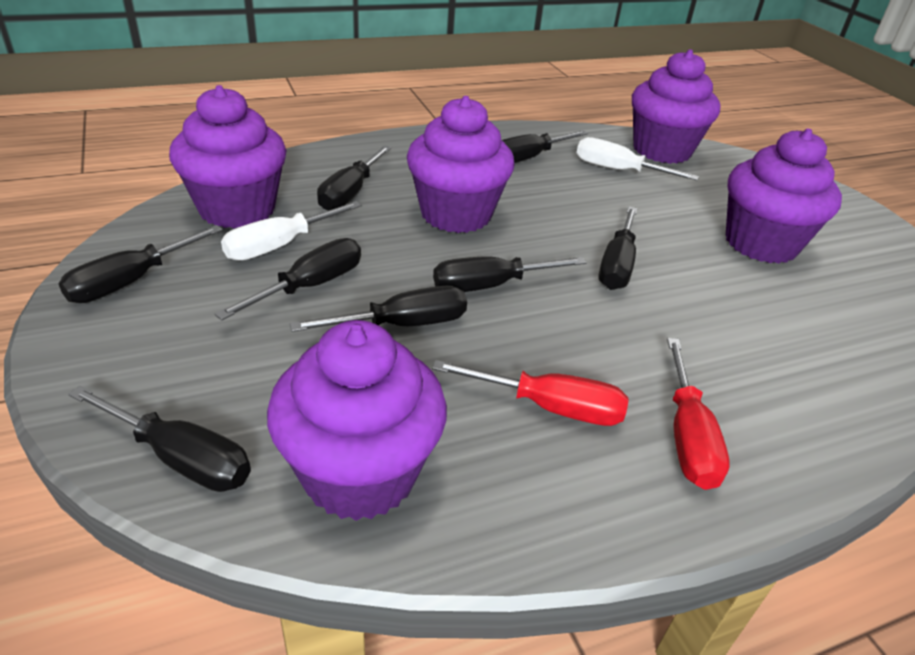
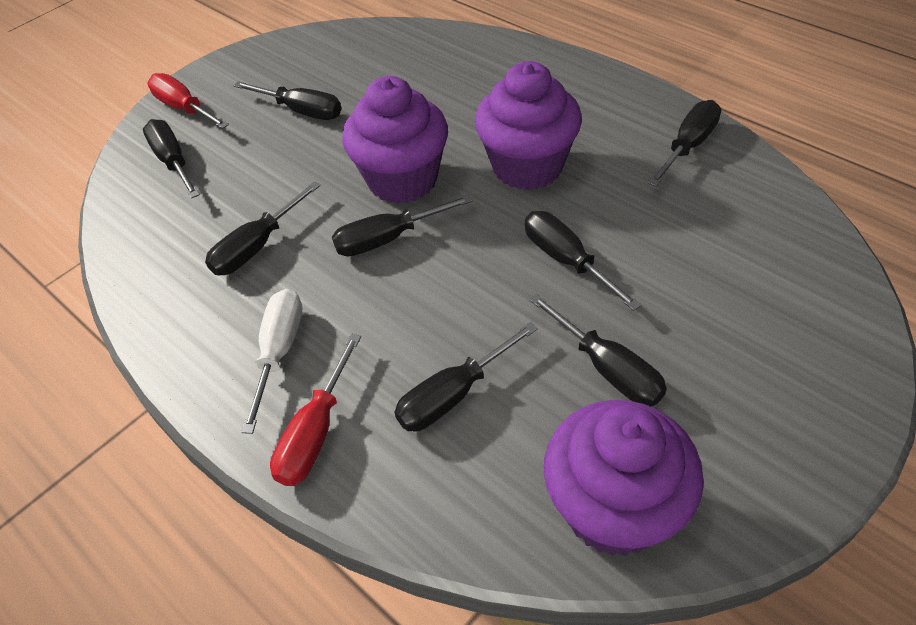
purple cupcake: [169,85,287,229] [267,320,447,521] [407,96,515,233] [632,49,720,164] [726,129,842,264] = 5 -> [342,76,448,204] [475,61,582,190] [544,400,704,556] = 3
white screwdriver: [221,201,362,261] [576,137,699,180] = 2 -> [241,289,302,434] = 1

